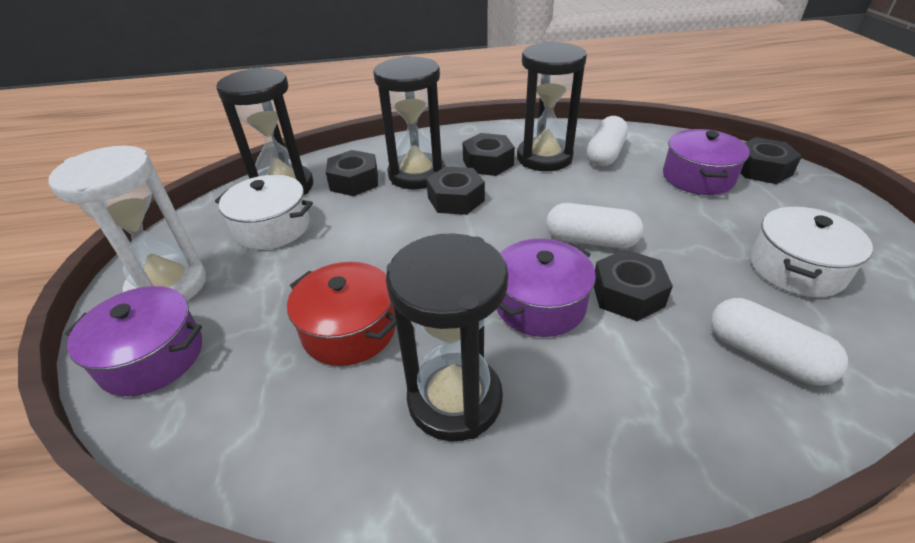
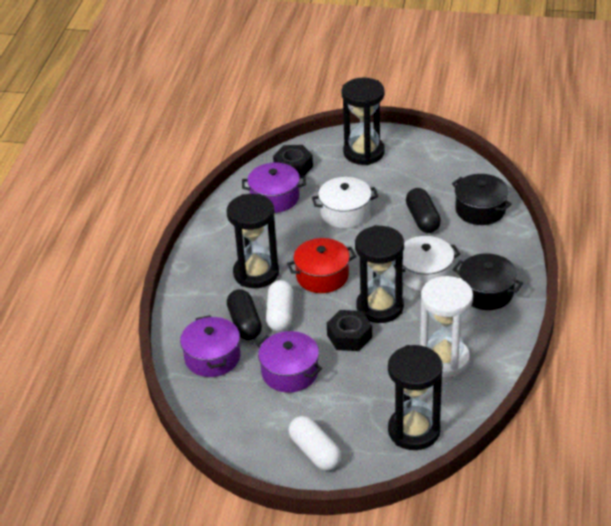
black capsule: none = 0 -> [227,289,262,340] [406,188,441,233] = 2
black nut: [326,150,378,196] [426,167,485,215] [463,133,515,176] [594,249,673,321] [740,137,802,184] = 5 -> [273,145,313,176] [327,310,372,351] = 2
black pot: none = 0 -> [452,174,512,225] [453,254,523,310] = 2
white capsule: [546,203,643,249] [587,116,628,167] [711,298,848,386] = 3 -> [266,280,294,332] [288,416,341,471] = 2

